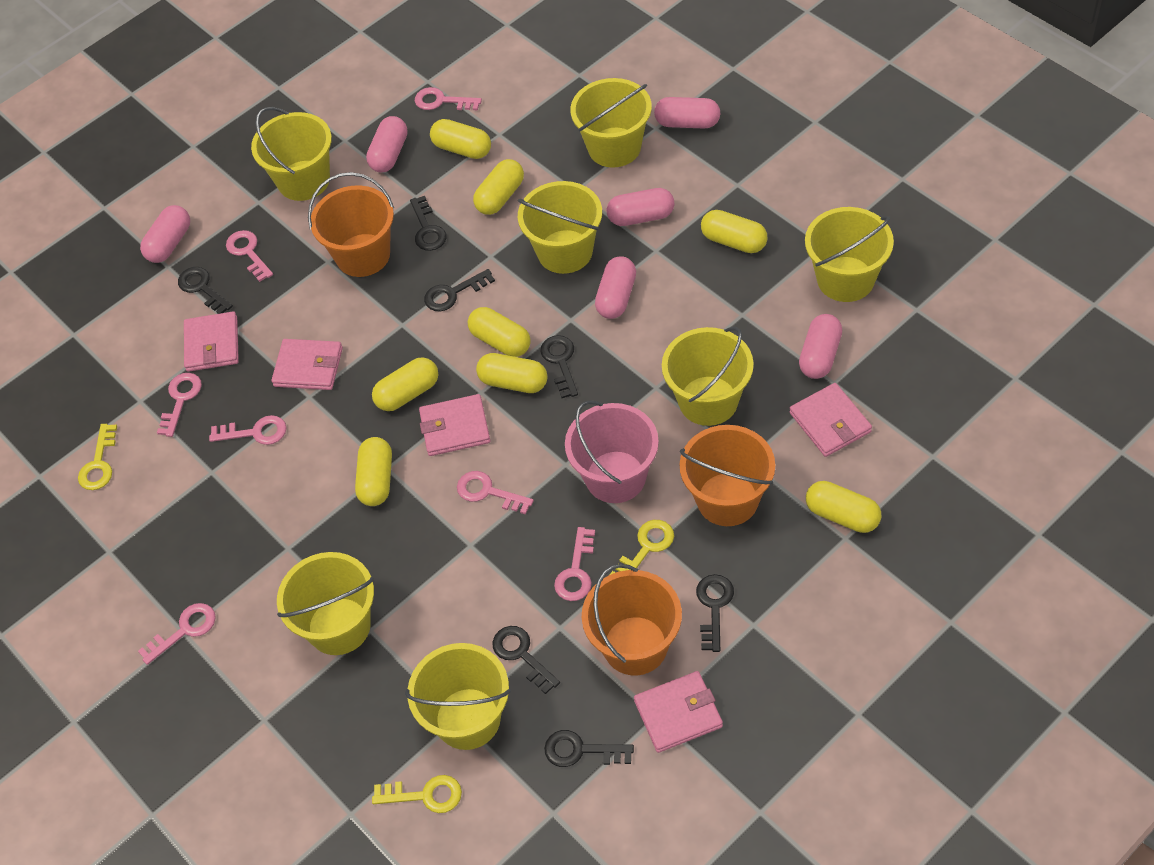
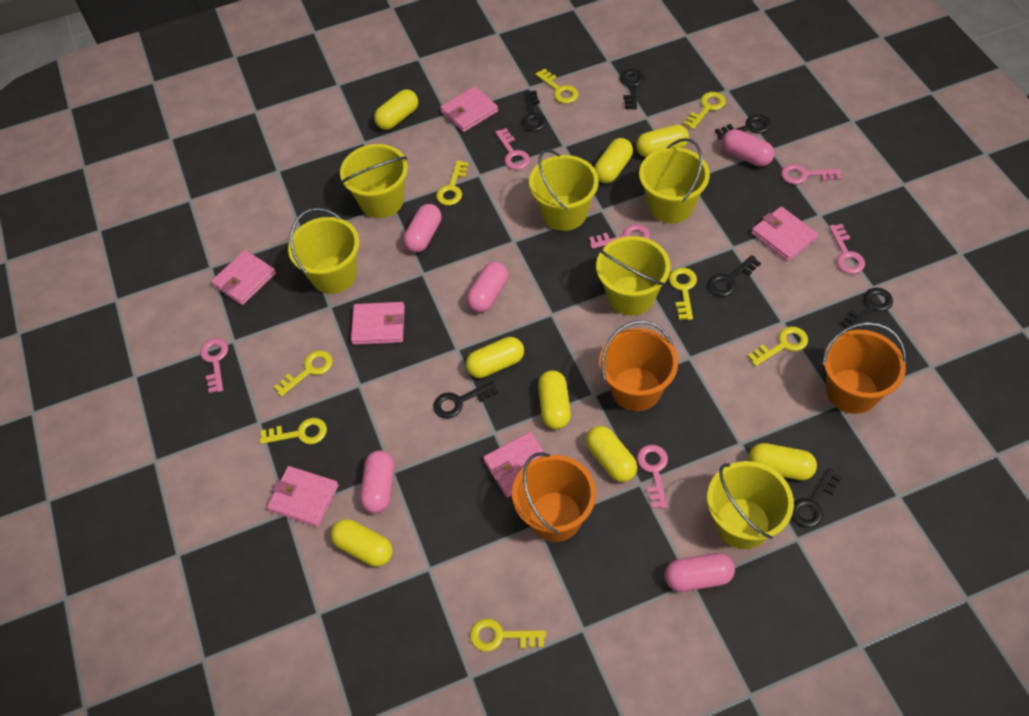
pink bucket: [565,400,659,503] = 1 -> none = 0
pink capsule: [140,205,190,263] [366,116,408,172] [595,256,636,319] [607,188,675,226] [654,97,720,129] [799,314,842,379] = 6 -> [360,451,394,513] [403,204,441,253] [467,262,508,313] [665,553,735,592] [722,129,774,167] = 5
pink key: [138,603,216,665] [157,373,202,437] [209,415,287,445] [226,230,273,282] [415,87,482,110] [457,471,534,515] [554,527,595,601] = 7 -> [200,338,228,393] [495,128,530,170] [589,224,650,249] [637,445,668,509] [781,164,842,184] [829,224,865,274] = 6
pink wallet: [184,312,239,372] [271,339,343,390] [419,394,490,456] [634,671,723,753] [789,383,872,457] = 5 -> [211,250,276,305] [267,466,339,527] [351,302,405,345] [440,86,498,132] [483,432,545,498] [751,206,818,261] = 6
yellow bucket: [251,107,332,201] [277,552,374,655] [405,643,511,750] [518,181,602,274] [570,78,652,168] [662,327,754,426] [805,207,894,302] = 7 -> [288,208,359,294] [340,144,408,218] [529,149,599,231] [596,236,671,316] [639,138,710,223] [707,461,794,549] = 6
yellow key: [78,424,117,490] [372,775,462,813] [610,520,674,575] = 3 -> [260,418,327,444] [274,350,333,397] [436,161,469,206] [470,619,546,652] [535,68,578,104] [669,268,697,320] [684,92,726,130] [748,327,808,366] = 8

